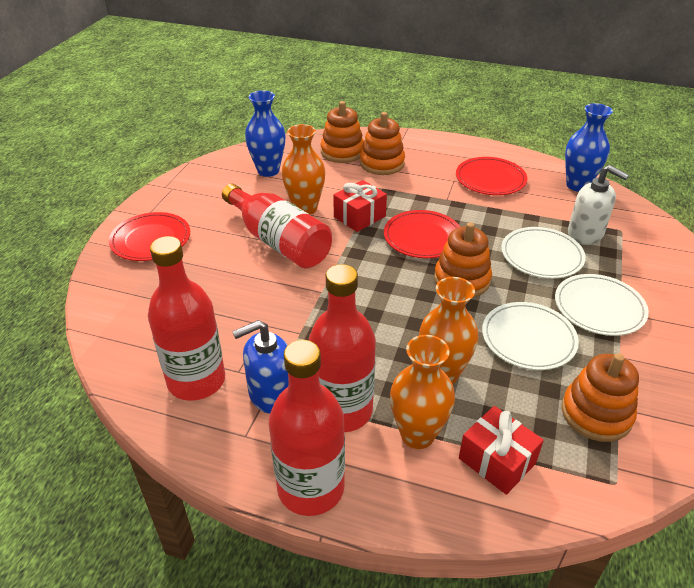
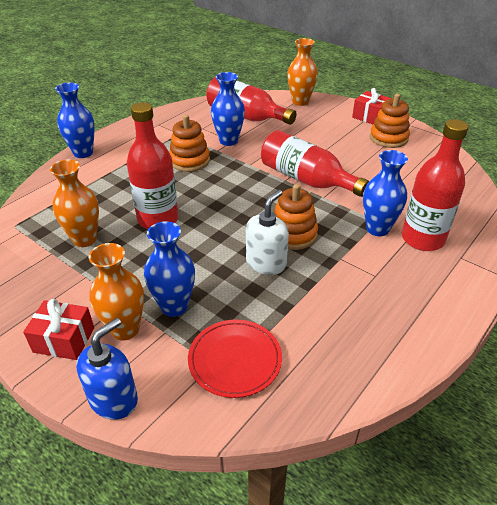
blue vase: [245,90,285,177] [565,103,613,192] = 2 -> [55,82,95,158] [144,221,195,317] [211,72,245,146] [363,150,408,236] = 4
orange stacking toy: [321,101,364,163] [360,112,405,175] [434,222,492,298] [561,353,639,442] = 4 -> [169,115,210,172] [274,184,318,250] [370,94,410,148] = 3
red plate: [109,212,190,261] [384,210,460,258] [456,157,527,195] = 3 -> [188,320,282,398] = 1
white plate: [482,302,579,370] [501,227,586,279] [555,274,649,336] = 3 -> none = 0

